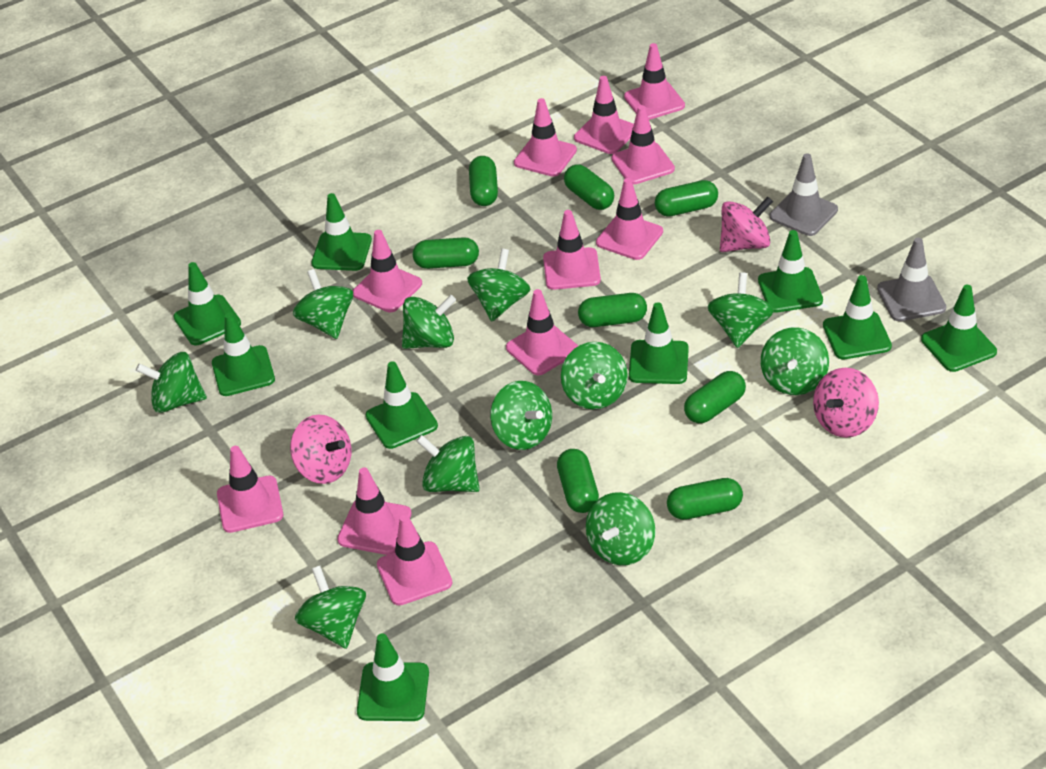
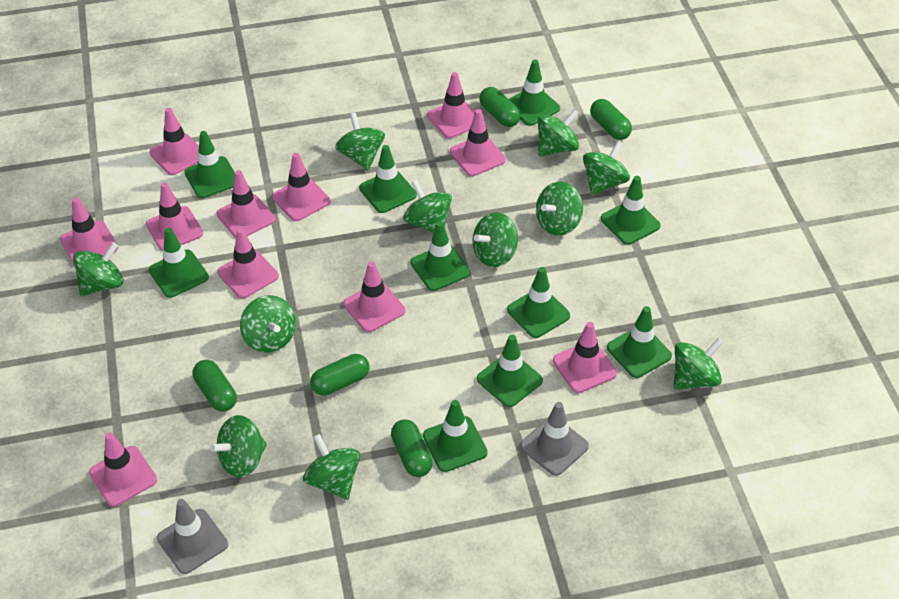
green capsule: [413,237,479,269] [469,156,498,206] [557,449,599,513] [564,165,614,210] [578,293,647,327] [655,180,718,217] [667,478,743,520] [684,371,746,423] = 8 -> [193,360,237,412] [310,354,369,396] [391,419,433,477] [479,87,521,127] [590,99,632,140] = 5
green traffic cone: [173,262,241,345] [212,313,275,396] [311,193,372,271] [357,633,429,721] [366,361,438,449] [629,302,689,384] [758,230,823,313] [823,275,892,359] [921,285,997,372] = 9 -> [149,228,209,298] [184,131,235,198] [359,145,417,213] [411,221,470,291] [423,400,488,472] [477,335,543,407] [507,267,570,338] [509,59,560,126] [601,176,661,245] [607,306,672,378] = 10
pink spinning top: [290,414,351,484] [720,197,773,252] [813,368,879,438] = 3 -> none = 0

